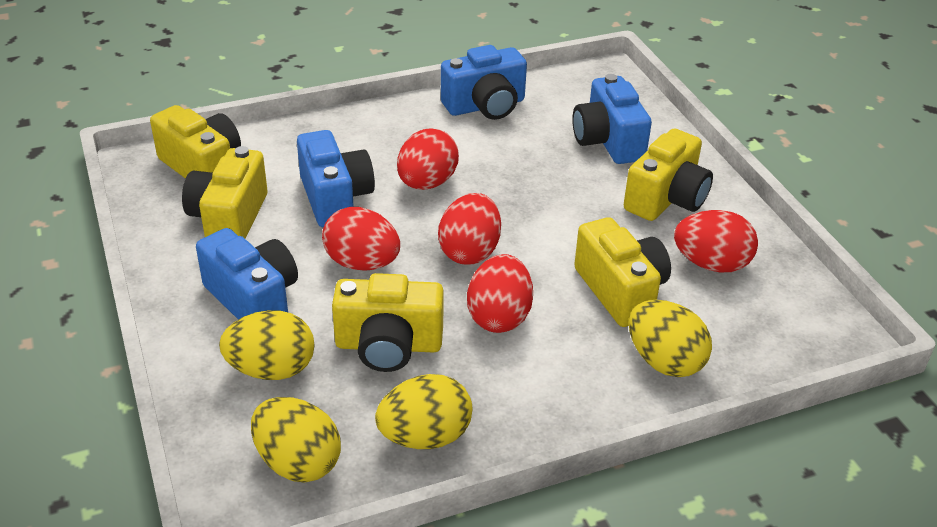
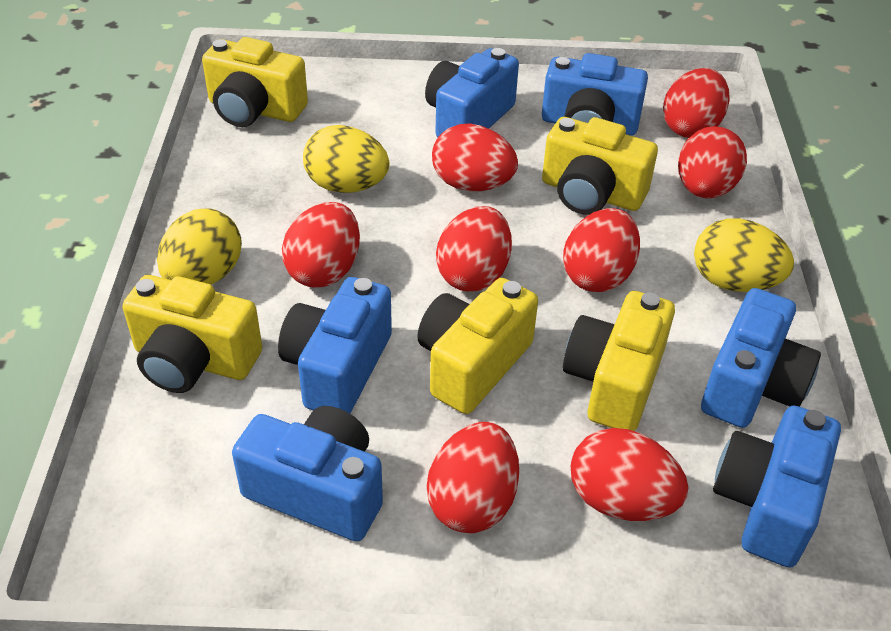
blue camera: [196,228,298,320] [297,130,375,227] [441,45,527,120] [572,74,652,164] = 4 -> [232,406,383,542] [278,277,392,414] [425,48,519,137] [542,53,648,136] [701,288,821,428] [713,405,841,568] = 6
red egg: [322,207,400,271] [397,128,459,190] [438,193,501,265] [467,254,533,333] [674,210,758,272] = 5 -> [282,202,360,287] [427,422,519,533] [432,124,518,191] [436,206,512,291] [563,208,640,292] [571,428,688,521] [663,68,730,138] [678,126,747,198] = 8
yellow egg: [219,310,315,380] [251,397,341,483] [375,374,472,449] [629,300,712,377] = 4 -> [157,208,242,285] [303,125,390,193] [694,218,794,292] = 3

